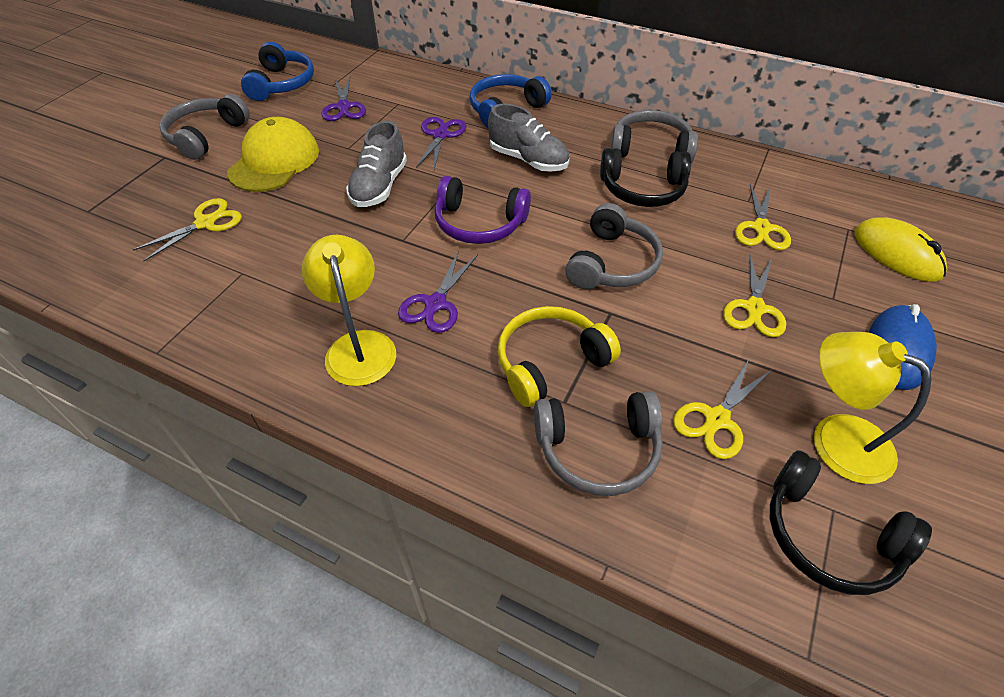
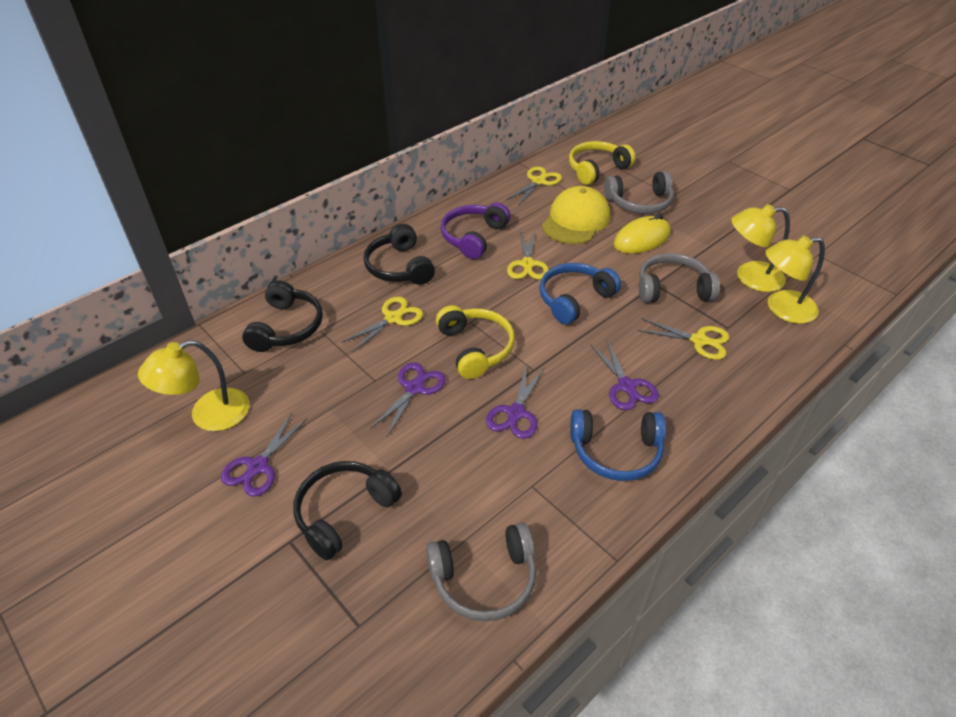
black headphones: [600,148,691,207] [770,450,932,595] = 2 -> [242,280,323,352] [293,461,402,560] [364,224,435,285] = 3
blue mouse: [869,304,937,390] = 1 -> none = 0
grey headphones: [159,94,250,160] [534,391,663,496] [565,203,663,289] [611,110,698,163] = 4 -> [426,523,537,621] [604,171,674,214] [639,253,720,303] = 3
grey shoe: [346,121,407,207] [488,104,570,172] = 2 -> none = 0
purple scissors: [322,77,366,121] [398,250,478,333] [416,117,467,170] = 3 -> [221,412,308,496] [370,363,446,437] [486,364,544,439] [590,341,659,410] = 4
yellow headphones: [497,306,621,407] = 1 -> [436,305,515,379] [569,141,636,185] = 2
yellow lamp: [302,235,396,386] [814,332,931,484] = 2 -> [138,340,250,431] [731,204,790,292] [765,235,825,324] = 3

